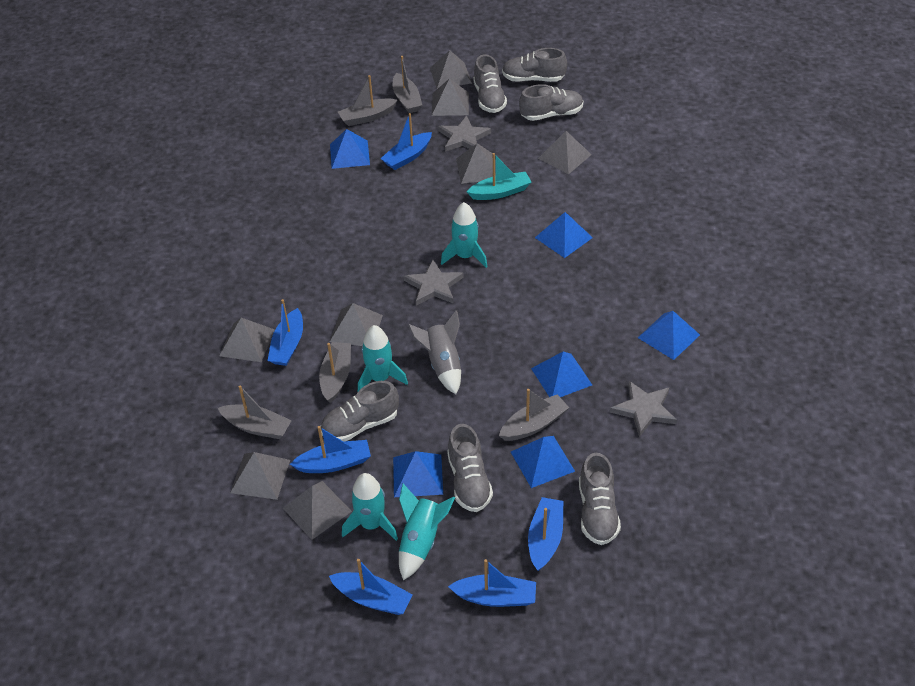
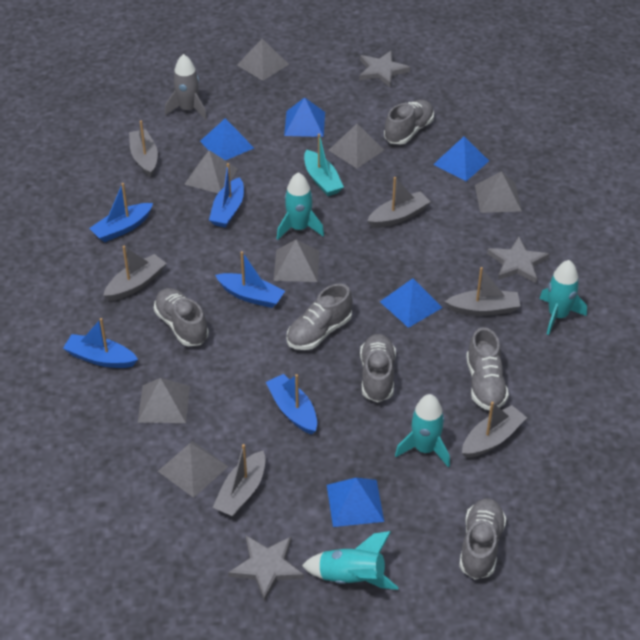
blue boat: [268,299,303,366] [290,426,371,473] [329,559,413,615] [380,113,432,170] [448,559,536,607] [528,497,563,571] = 6 -> [63,318,138,368] [89,183,153,242] [209,163,244,228] [215,251,285,308] [266,374,317,435] = 5
blue pyramid: [330,129,370,169] [393,451,443,497] [511,436,575,488] [531,351,592,397] [535,212,593,258] [638,311,700,360] = 6 -> [200,118,254,160] [284,97,325,137] [327,478,384,527] [380,278,443,328] [433,136,489,181] = 5
grey boat: [218,385,292,439] [319,342,351,403] [338,75,397,126] [393,56,422,113] [499,389,569,441] = 5 -> [103,246,167,301] [129,120,158,177] [212,444,266,517] [367,177,431,228] [445,267,520,316] [462,402,527,458] = 6
grey pyramid: [219,318,275,362] [230,452,290,500] [283,481,352,540] [330,303,383,346] [430,50,472,89] [432,78,469,116] [456,143,496,184] [538,131,592,174] = 8 -> [138,378,190,423] [158,441,228,498] [184,150,238,193] [237,39,289,81] [273,239,319,282] [328,124,384,168] [475,171,522,213] = 7

